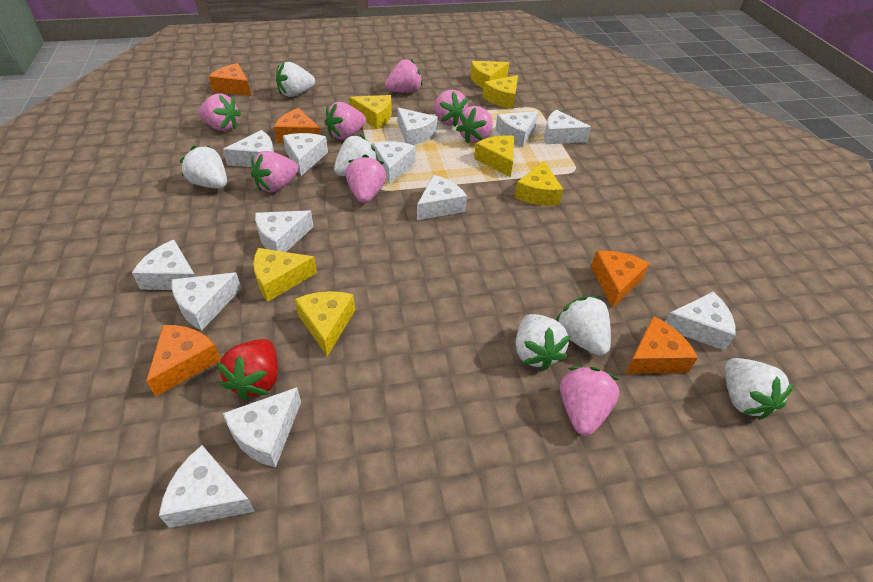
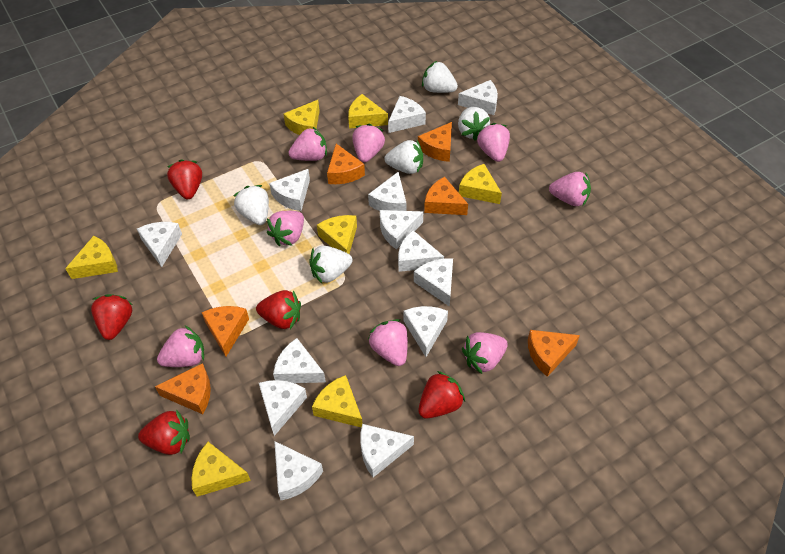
orange cheese: [146,325,221,397] [208,63,251,96] [274,108,321,143] [591,251,650,308] [625,316,698,374] = 5 -> [155,363,211,414] [201,306,249,356] [327,144,365,184] [418,122,452,162] [424,177,468,215] [528,330,580,377] = 6
red strawberry: [217,339,278,400] = 1 -> [91,294,133,340] [138,410,190,455] [167,159,202,199] [256,290,301,329] [418,371,465,419] = 5
white strawberry: [180,146,227,188] [276,62,315,97] [334,135,378,176] [516,314,571,371] [556,296,611,356] [725,358,794,420] = 6 -> [234,185,269,225] [309,246,353,283] [384,140,423,174] [422,61,458,93] [458,107,490,141] = 5

